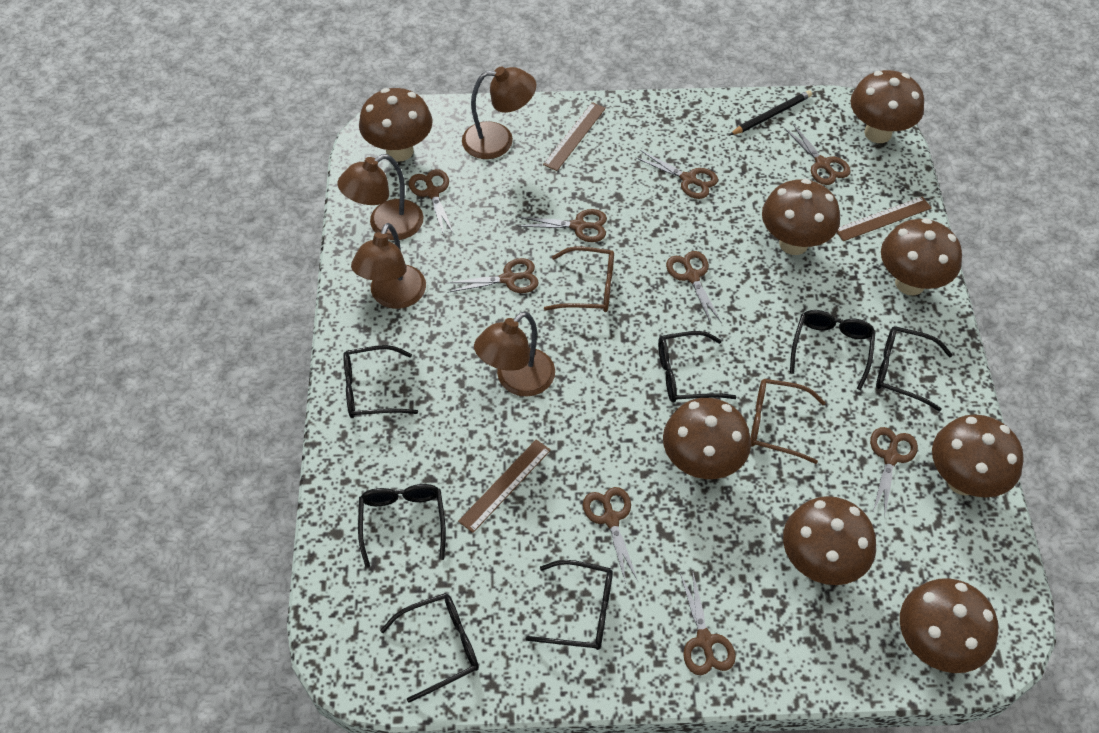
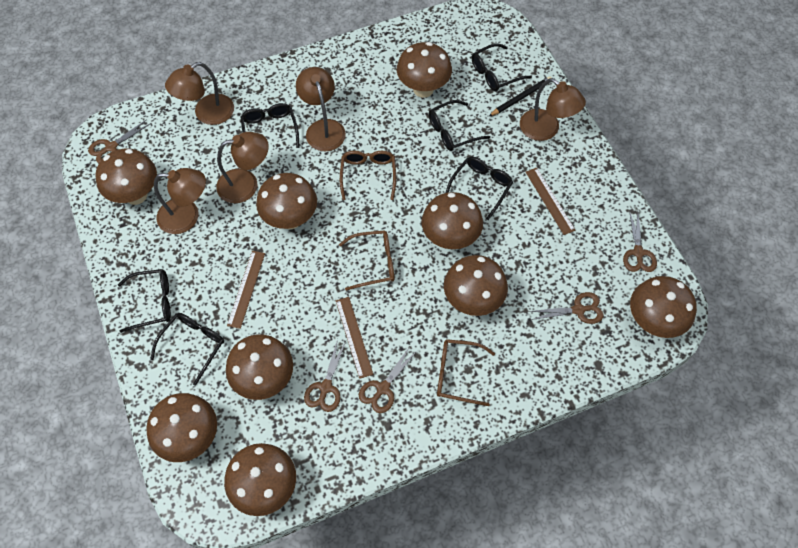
black glasses: [343,345,418,418] [358,484,446,568] [380,593,479,703] [525,560,613,650] [658,331,737,402] [790,310,876,390] [876,326,953,412] = 7 -> [118,269,171,333] [150,313,224,386] [241,103,300,148] [429,100,490,151] [446,157,513,220] [472,43,532,91] = 6
brown glasses: [544,247,614,312] [750,379,826,464] = 2 -> [339,230,394,291] [340,151,396,200] [437,339,495,406] = 3
brown lamp: [337,154,424,240] [351,223,426,309] [462,67,536,159] [474,311,555,397] = 4 -> [154,168,206,234] [165,62,234,125] [216,132,269,203] [296,67,346,151] [520,78,586,141] = 5
brown mushroom: [359,88,432,162] [663,398,751,479] [762,179,840,255] [783,496,876,585] [850,70,924,143] [881,218,962,295] [900,578,998,673] [932,414,1024,498] = 8 -> [96,148,157,205] [146,393,217,462] [224,443,296,516] [226,334,293,400] [256,173,317,229] [397,42,452,98] [421,192,483,249] [444,255,508,316] [630,276,697,338] = 9
brown scissors: [409,169,454,236] [446,258,539,293] [518,209,607,242] [583,487,638,584] [635,151,718,199] [666,251,722,324] [680,569,736,675] [784,123,851,185] [870,427,918,518] = 9 -> [88,119,151,163] [304,339,346,412] [359,348,418,413] [528,292,604,324] [623,210,657,272] = 5

